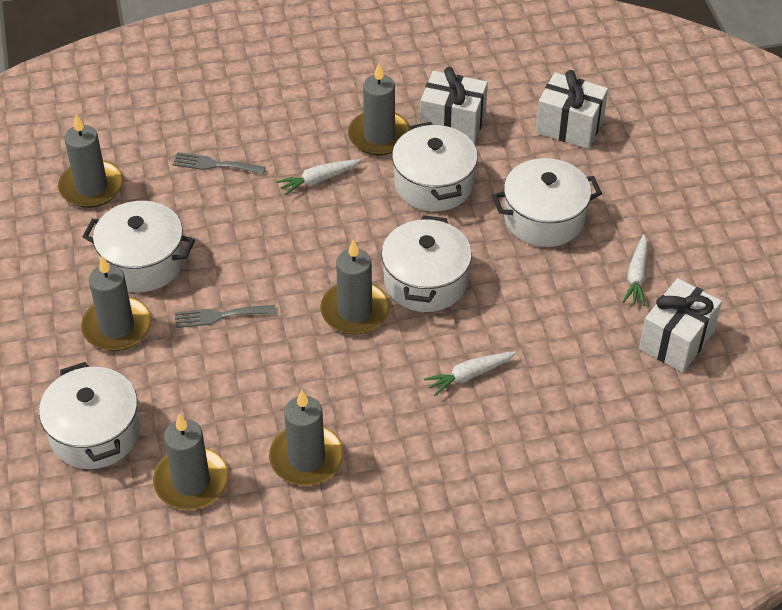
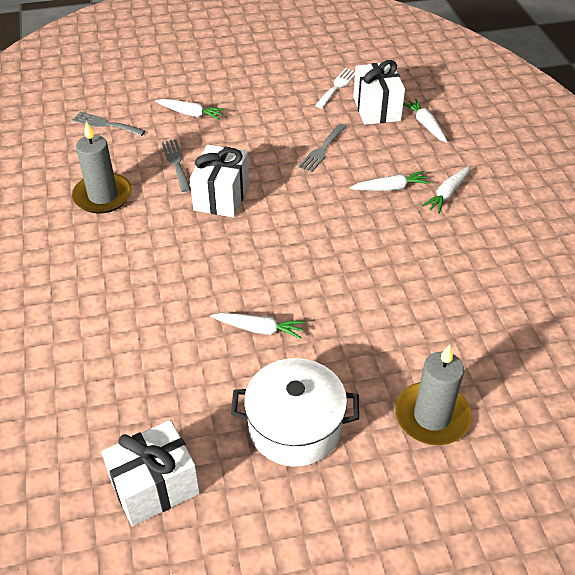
grey candle: [58,114,123,208] [81,256,152,351] [153,414,229,510] [269,390,344,486] [320,240,390,335] [348,63,410,156] = 6 -> [72,121,132,214] [395,344,472,445] = 2
grey fork: [173,152,266,174] [175,305,276,328] = 2 -> [72,112,145,136] [161,139,191,192] [298,124,347,173] = 3
white carrot: [276,159,362,195] [424,351,516,396] [622,234,648,306] = 3 -> [155,99,225,120] [210,313,305,339] [350,171,430,191] [403,99,447,143] [422,166,470,214] = 5
white fork: none = 0 -> [315,68,355,108] = 1
white pot: [39,362,140,469] [83,201,195,292] [381,215,472,312] [392,122,478,212] [492,158,602,247] = 5 -> [231,358,359,467] = 1

